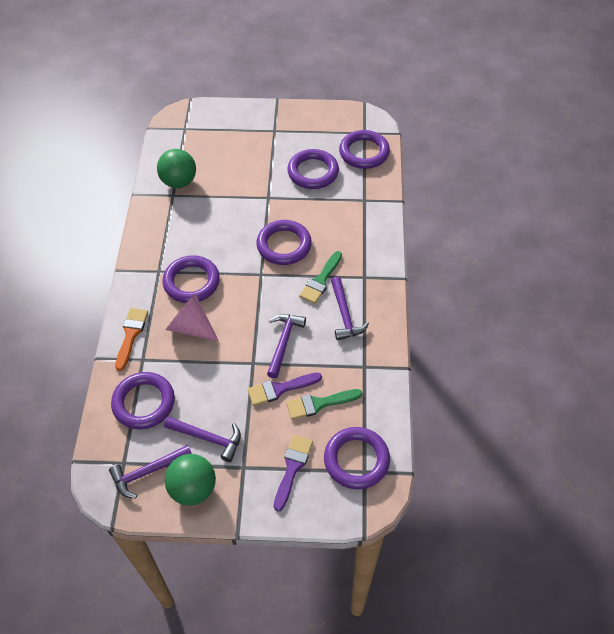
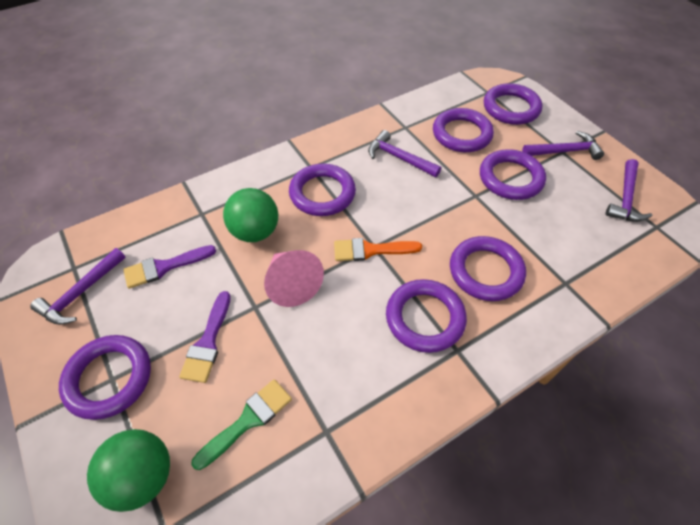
green brush: [286,389,362,420] [299,251,342,304] = 2 -> [191,379,292,470] = 1
purple ring: [111,372,175,429] [163,255,220,303] [256,220,312,265] [287,149,339,189] [324,427,390,489] [339,130,390,169] = 6 -> [59,335,151,420] [289,164,356,216] [386,279,467,353] [433,108,494,152] [450,236,526,301] [480,149,546,200] [484,83,542,125] = 7

